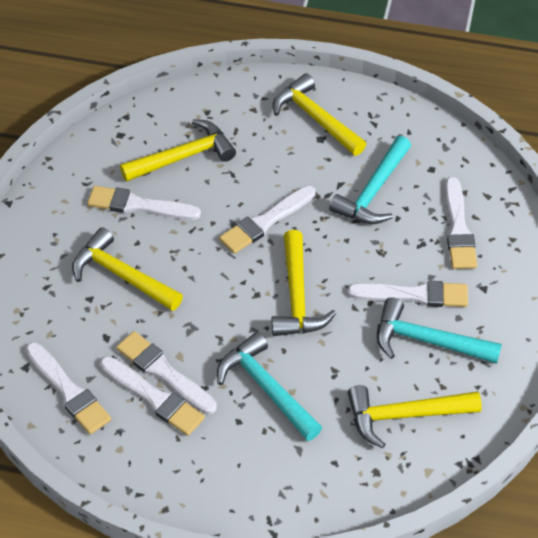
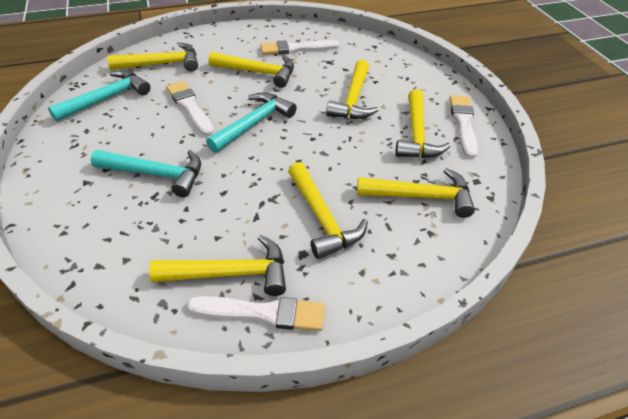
white brush: [26,342,111,434] [87,186,201,220] [100,356,205,436] [116,331,217,414] [219,186,316,254] [348,281,468,307] [445,177,477,269] = 7 -> [166,81,214,136] [187,296,325,331] [261,40,340,55] [449,95,478,158] = 4
yellow hammer: [72,227,183,311] [120,119,236,182] [272,230,336,336] [273,73,366,156] [348,385,482,448] = 5 -> [107,43,198,72] [149,235,286,296] [209,52,294,88] [288,162,368,259] [326,60,379,119] [357,168,475,218] [395,89,451,158] = 7

